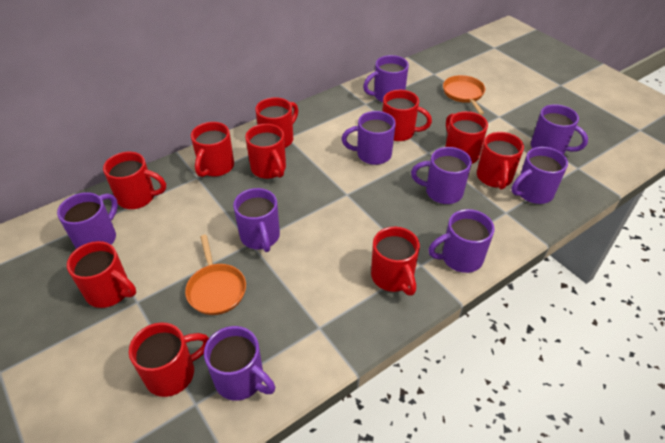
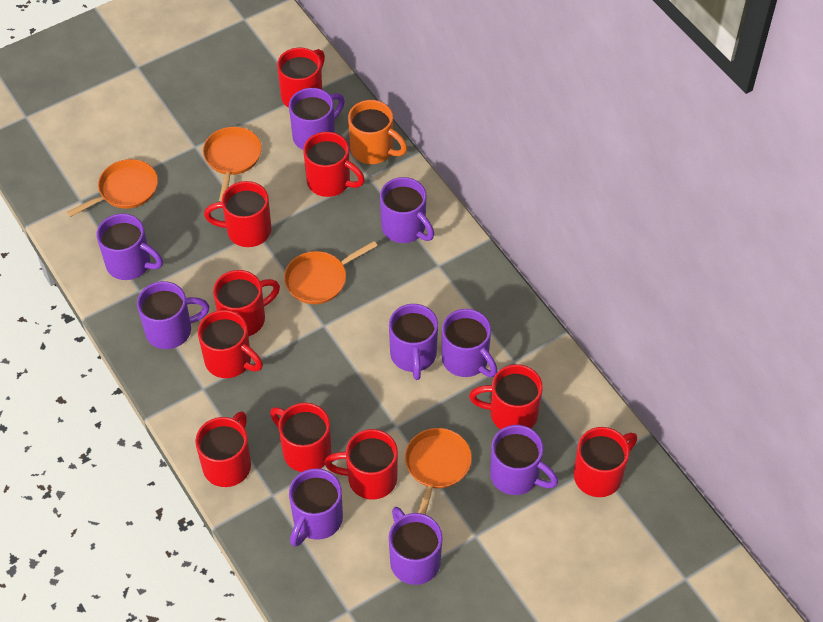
orange mug: none = 0 -> [348,100,407,164] = 1
orange pan: [185,235,246,315] [443,75,485,115] = 2 -> [67,159,158,217] [203,127,262,202] [284,241,378,304] [405,428,472,514] = 4

